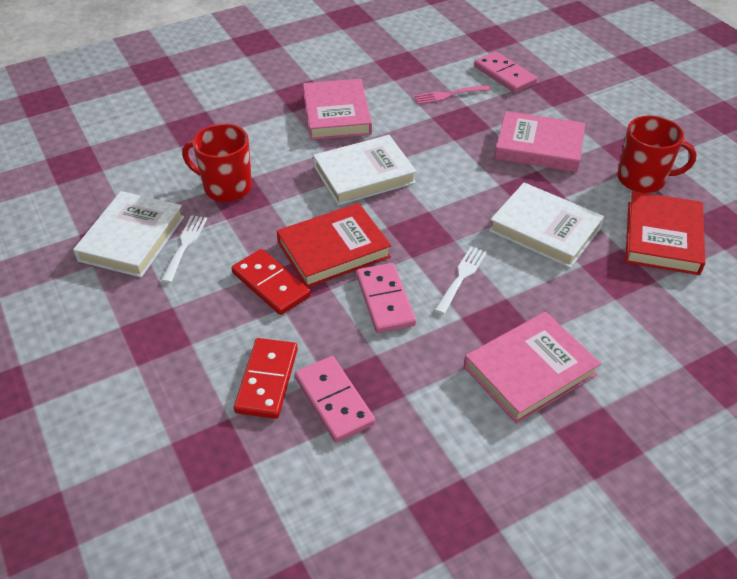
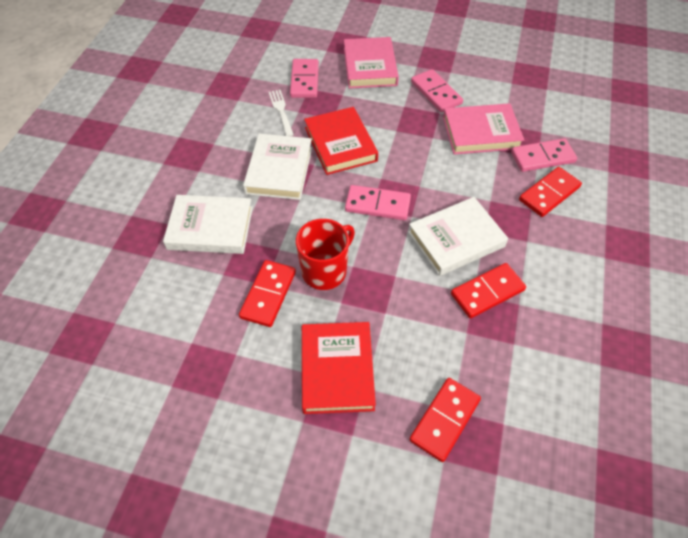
pink book: [303,79,372,140] [464,312,601,424] [495,111,585,172] = 3 -> [344,37,399,89] [443,103,524,155] = 2
pink domino: [295,356,375,443] [356,263,416,333] [474,51,537,93] = 3 -> [290,59,319,98] [345,185,411,220] [411,69,463,113] [511,138,577,172] = 4
pink fork: [414,85,491,104] = 1 -> none = 0
red domino: [231,249,311,315] [234,338,298,419] = 2 -> [239,260,296,327] [409,378,481,462] [451,263,526,318] [519,167,582,217] = 4
red mug: [182,124,252,202] [617,115,697,193] = 2 -> [296,219,355,290] = 1
white fork: [161,215,207,283] [435,246,487,314] = 2 -> [269,90,294,136] = 1

